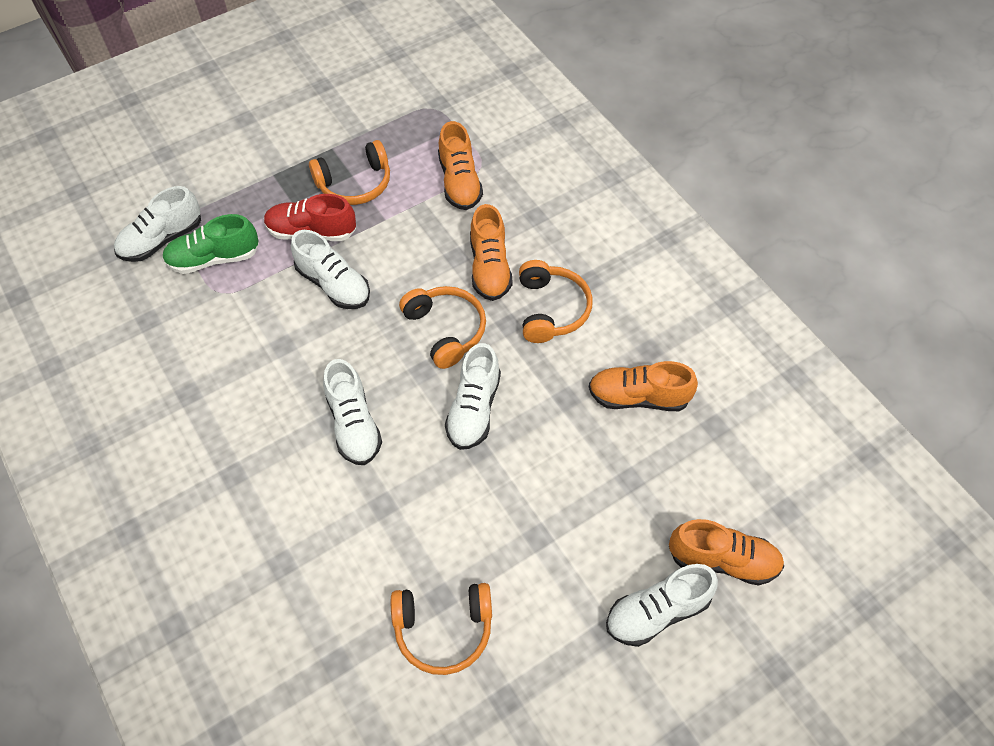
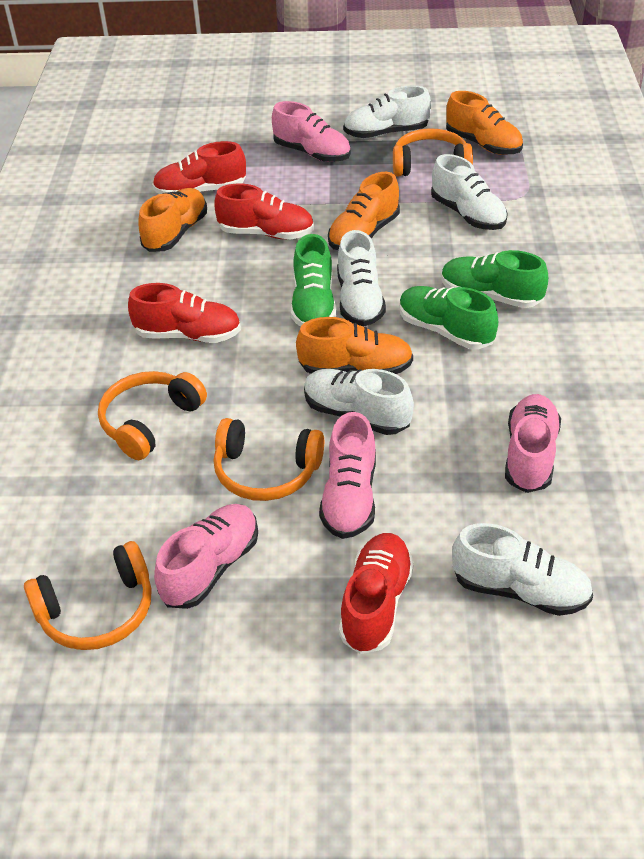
green shoe: [162,214,259,274] = 1 -> [291,234,336,327] [400,286,498,349] [441,250,548,308] = 3
pink shoe: none = 0 -> [154,504,258,609] [272,101,351,162] [319,412,376,539] [505,394,561,493] = 4
red shoe: [264,194,356,241] = 1 -> [128,283,241,343] [152,141,246,194] [214,184,314,239] [339,533,414,654] = 4

